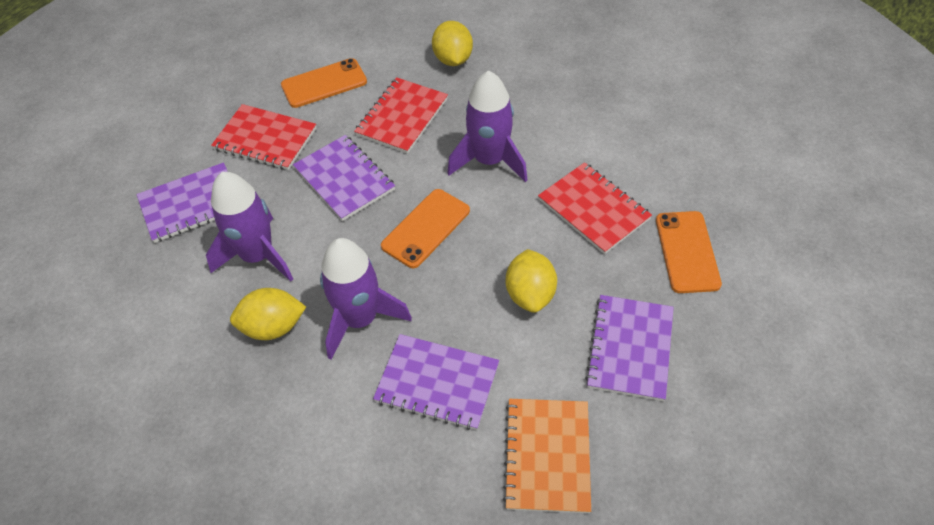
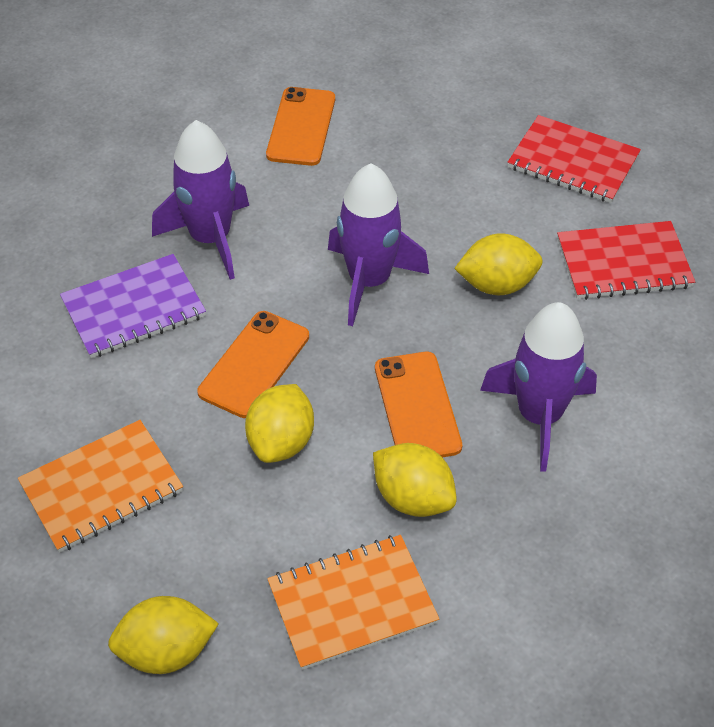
orange notebook: [503,399,591,513] = 1 -> [18,420,183,553] [267,535,439,670] = 2
purple notebook: [136,162,228,243] [293,135,395,221] [373,334,499,430] [585,295,674,401] = 4 -> [60,254,206,358] = 1
red notebook: [211,104,316,170] [354,77,448,154] [538,162,652,254] = 3 -> [507,115,641,203] [557,221,695,300] = 2
yellow lemon: [230,288,306,340] [432,21,473,66] [506,249,557,313] = 3 -> [108,596,219,674] [245,384,314,463] [373,443,457,517] [454,233,543,295] = 4

